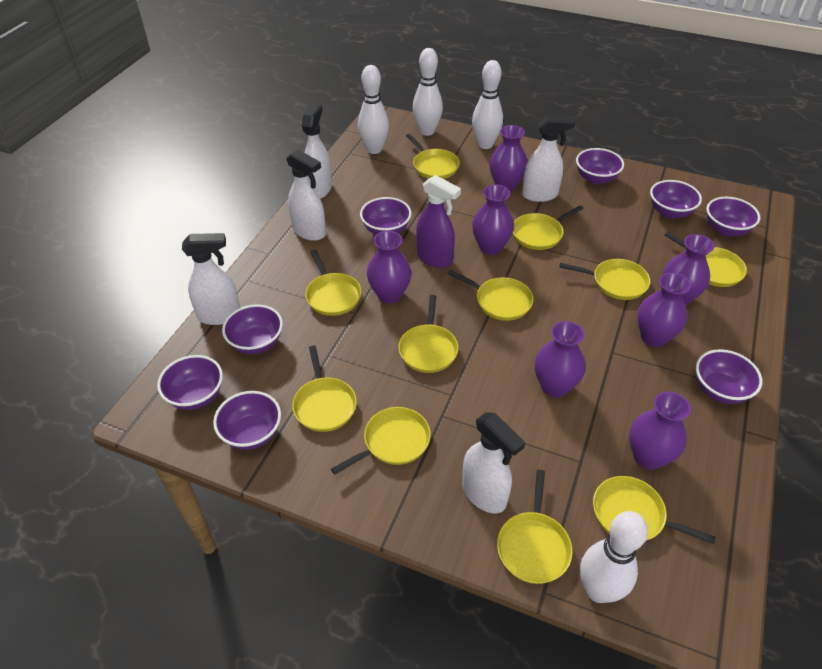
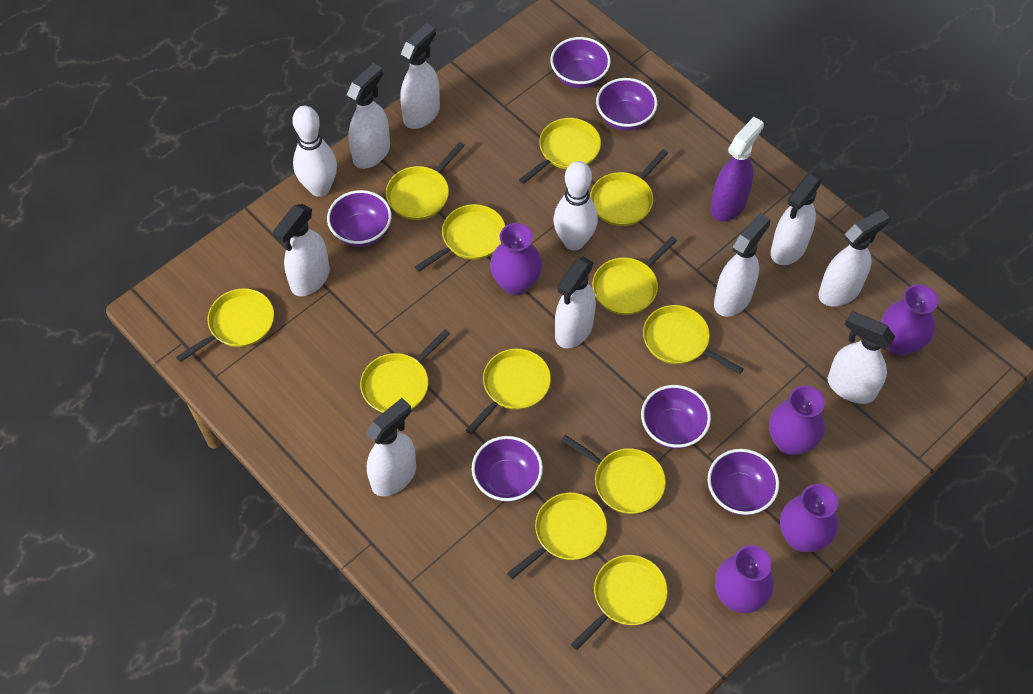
purple bowl: [157,355,223,410] [213,391,281,450] [222,304,283,354] [360,197,411,235] [576,148,624,184] [650,180,702,218] [696,349,763,404] [706,197,760,236] = 8 -> [327,190,391,247] [472,436,543,502] [550,37,611,89] [596,78,657,131] [641,385,711,449] [708,449,779,515] = 6
purple vase: [367,231,412,303] [472,185,514,255] [489,125,528,191] [534,321,586,397] [629,392,691,470] [637,272,691,347] [662,234,715,306] = 7 -> [490,223,542,296] [715,545,774,613] [769,386,825,456] [780,484,838,552] [881,284,938,356] = 5
white bowling pin: [358,65,389,154] [413,48,443,136] [472,60,503,149] [580,511,648,603] = 4 -> [292,106,337,197] [553,161,598,250] = 2
white spray bottle: [182,233,240,325] [286,149,326,241] [302,103,332,199] [462,412,526,514] [522,115,575,202] = 5 -> [273,204,330,296] [347,63,390,169] [365,398,416,496] [400,23,440,129] [555,257,596,348] [714,213,770,317] [771,173,823,265] [818,210,890,306] [828,311,895,404] = 9
yellow pan: [292,345,357,432] [305,249,362,316] [331,407,431,475] [398,295,458,373] [406,134,460,179] [448,270,533,321] [497,470,572,584] [513,205,584,250] [559,259,650,300] [593,476,716,544] [665,232,747,287] = 11 -> [176,288,274,362] [360,329,450,413] [386,142,465,220] [415,204,505,272] [466,349,551,434] [507,493,607,579] [519,118,601,184] [561,435,666,514] [571,555,668,650] [590,149,668,226] [592,236,677,315] [643,305,743,374] = 12

